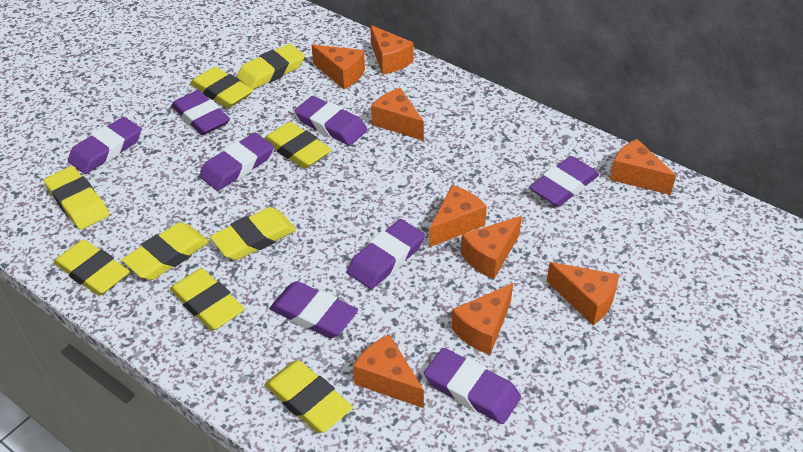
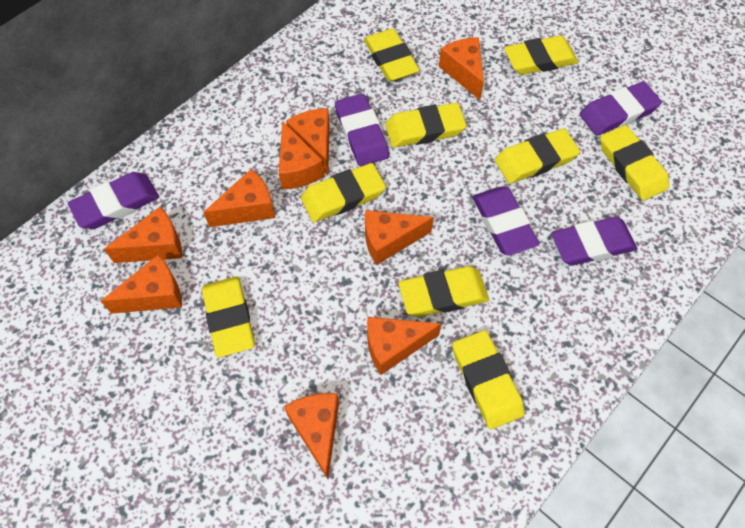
purple eraser: [68,117,142,174] [171,90,230,135] [199,133,274,191] [269,281,358,338] [295,96,367,145] [347,219,425,289] [424,348,521,424] [529,156,599,207] = 8 -> [68,172,159,229] [335,94,389,166] [472,186,539,255] [551,217,637,266] [579,81,662,136] = 5

